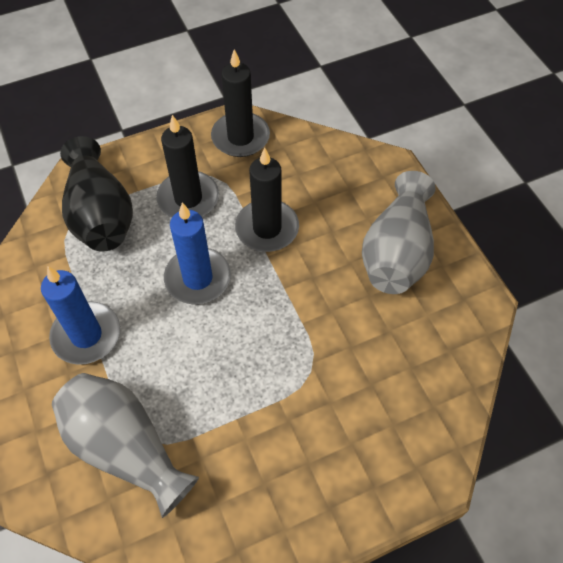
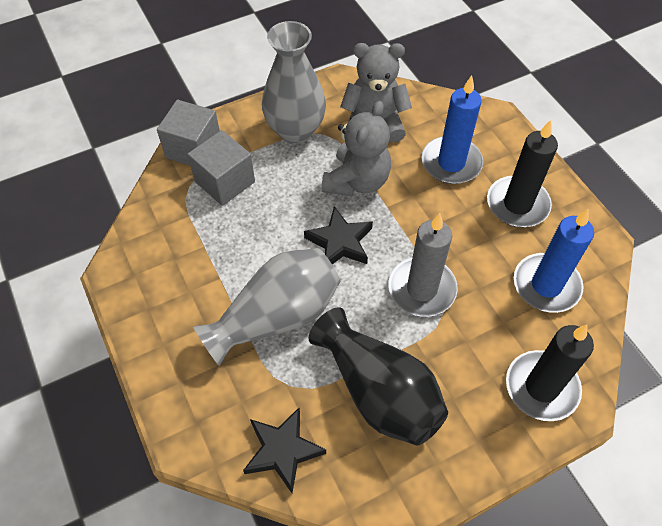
black candle: [156,115,219,217] [211,49,270,157] [235,147,299,252] = 3 -> [487,120,558,227] [506,325,594,421] = 2
black star: none = 0 -> [243,407,326,493] [304,206,373,264] = 2
grey candle: none = 0 -> [388,213,458,317] = 1
grey cube: none = 0 -> [157,100,220,165] [187,130,255,206] = 2
grey teddy bear: none = 0 -> [321,101,391,197] [340,43,412,143] = 2

